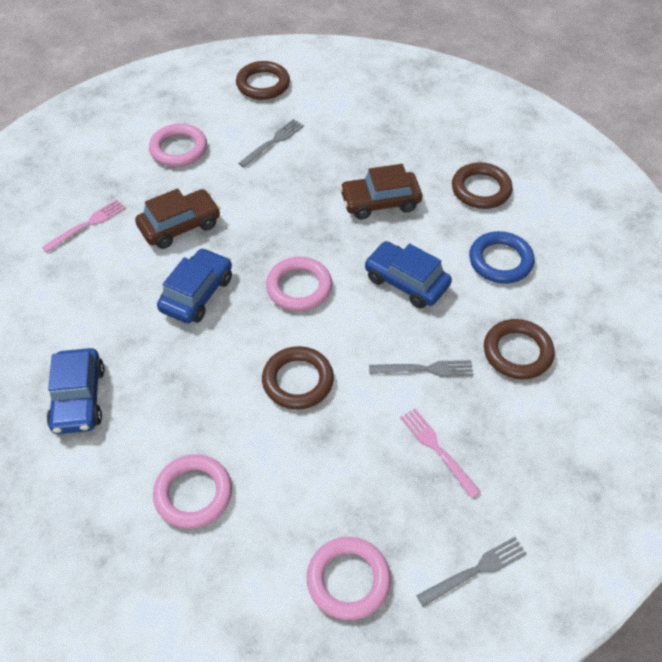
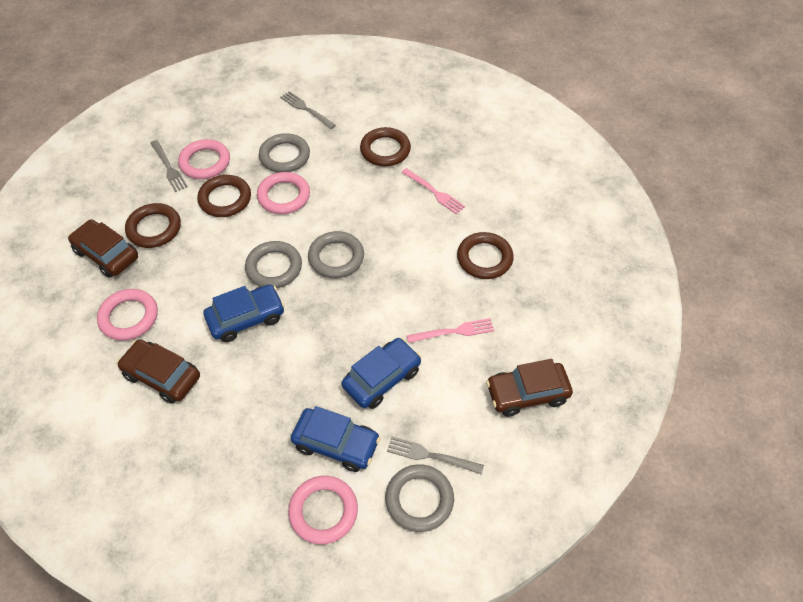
blue ring: [469,231,534,284] = 1 -> none = 0
brown car: [135,188,221,249] [340,164,422,220] = 2 -> [68,220,138,278] [117,339,200,404] [486,359,573,417] = 3
grey ring: none = 0 -> [245,241,302,288] [259,133,310,173] [308,231,364,278] [385,464,454,532] = 4

